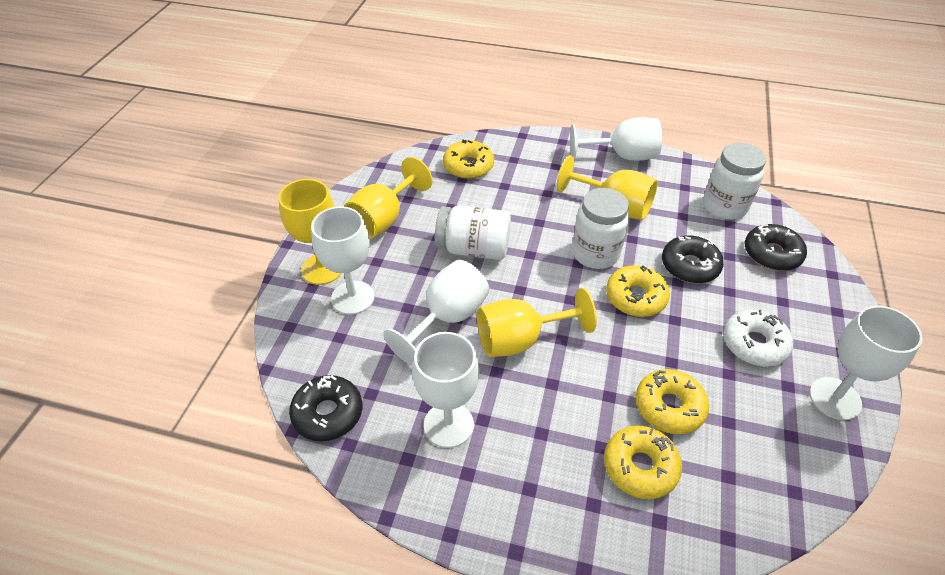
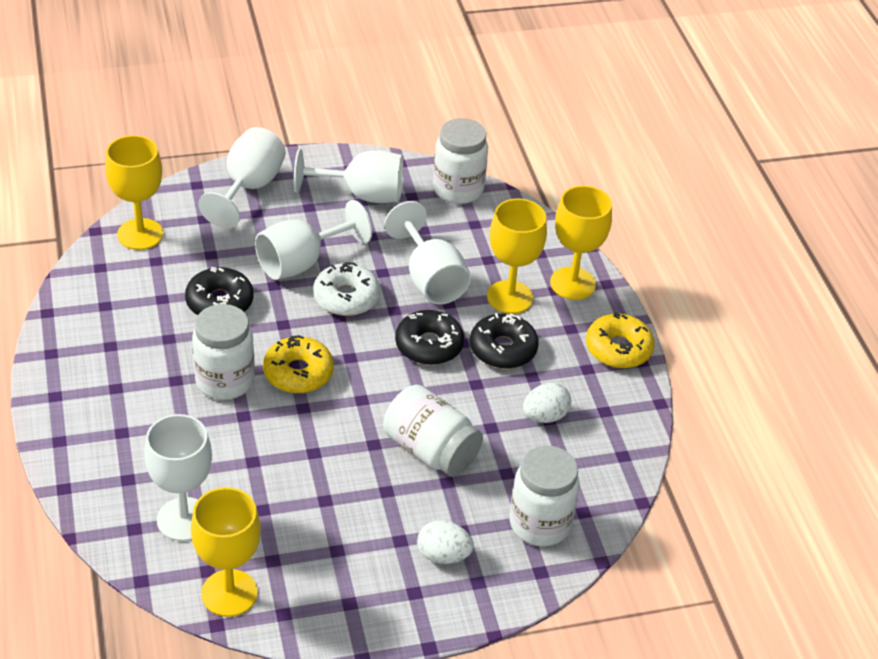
white egg: none = 0 -> [417,520,474,564] [523,383,571,423] = 2
white jar: [435,205,511,260] [572,188,629,269] [703,143,766,220] = 3 -> [192,304,255,400] [383,385,483,477] [433,118,488,204] [510,446,579,546] = 4
yellow donut: [443,140,494,179] [604,426,682,499] [606,265,670,317] [636,369,709,434] = 4 -> [263,335,334,393] [586,313,654,368] = 2

